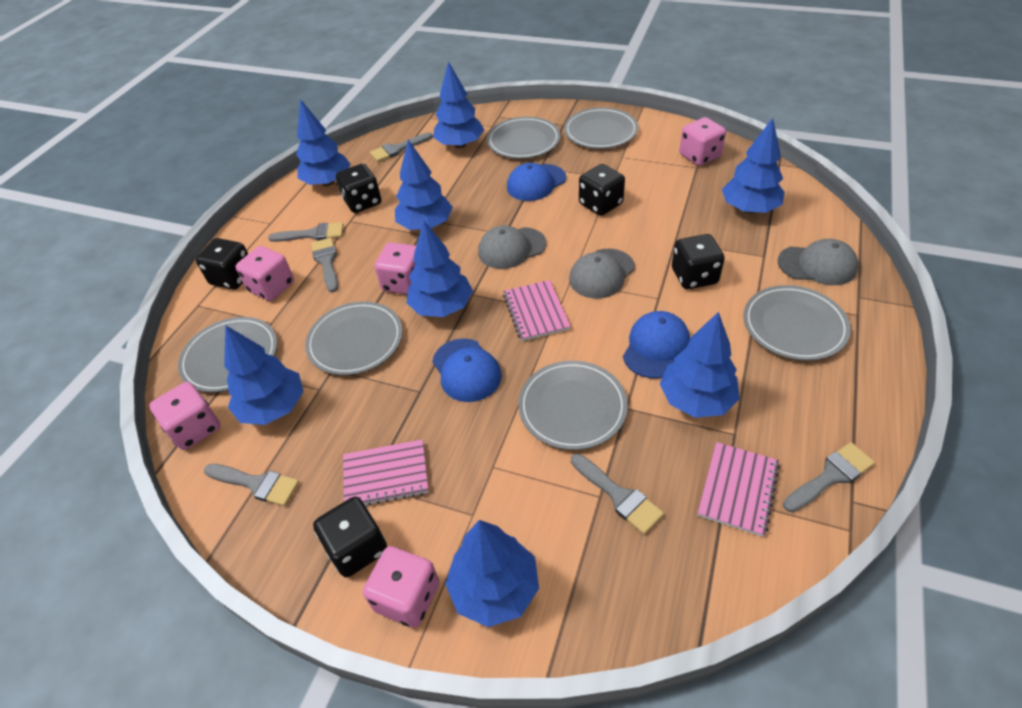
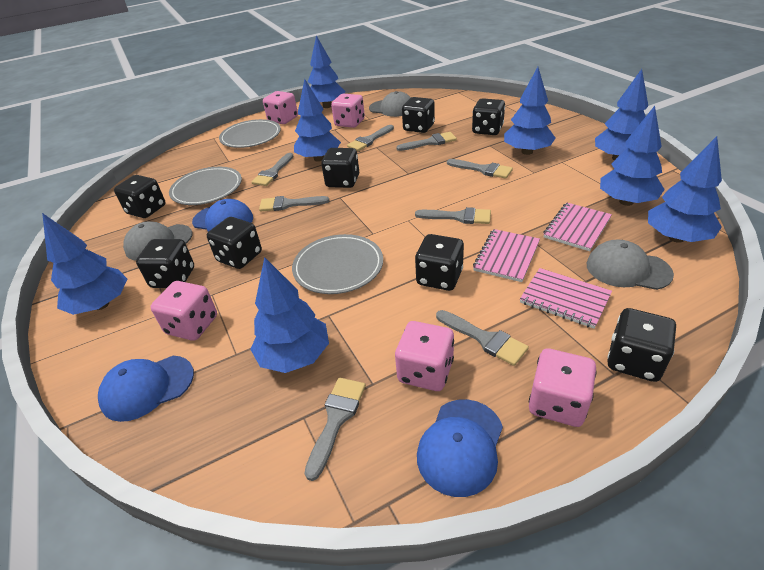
black dice: [196,238,248,290] [313,497,387,577] [336,164,381,213] [579,164,625,216] [672,234,725,289] = 5 -> [114,175,166,218] [136,239,194,288] [207,217,262,269] [321,148,359,188] [402,97,435,133] [415,234,464,291] [472,98,505,135] [607,308,676,382] = 8
grey brush: [204,464,299,506] [268,222,344,242] [311,238,338,292] [370,132,433,162] [571,454,664,534] [783,442,875,512] = 6 -> [252,153,294,186] [259,196,329,212] [304,378,366,481] [347,125,394,151] [397,132,457,151] [415,207,491,224] [436,310,529,366] [447,159,513,179] = 8
grey plate: [178,317,277,392] [305,301,403,375] [487,117,560,159] [518,361,628,450] [564,107,638,149] [743,285,851,361] = 6 -> [169,167,242,205] [219,119,281,148] [292,234,383,294] = 3

